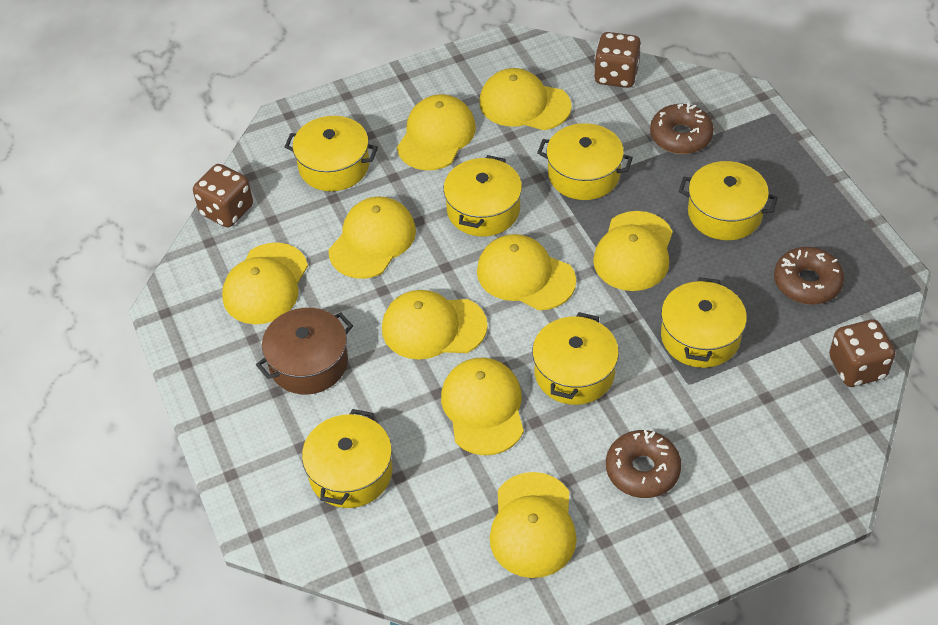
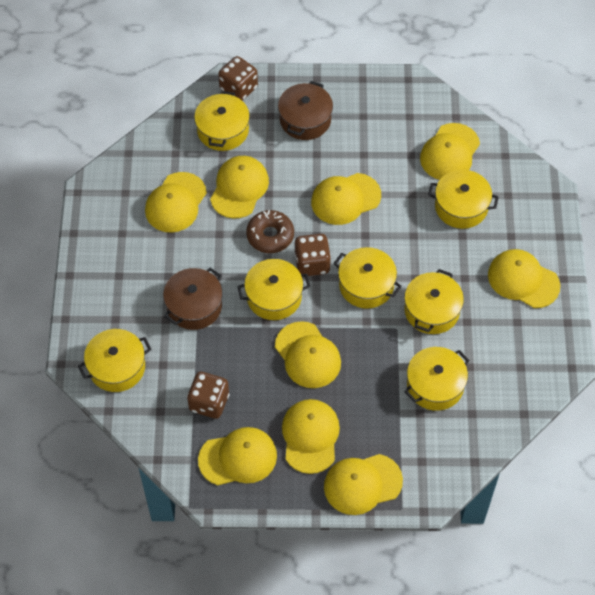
brown donut: [606,430,681,498] [650,103,714,154] [774,247,844,305] = 3 -> [246,210,294,253] = 1
brown pot: [256,308,353,395] = 1 -> [163,268,223,330] [278,81,333,140] = 2

